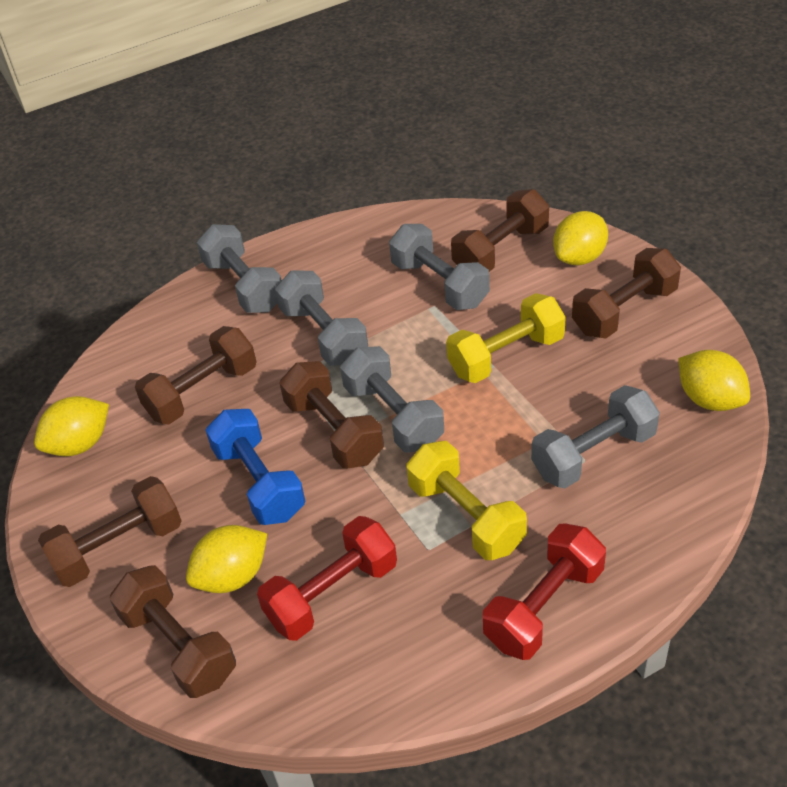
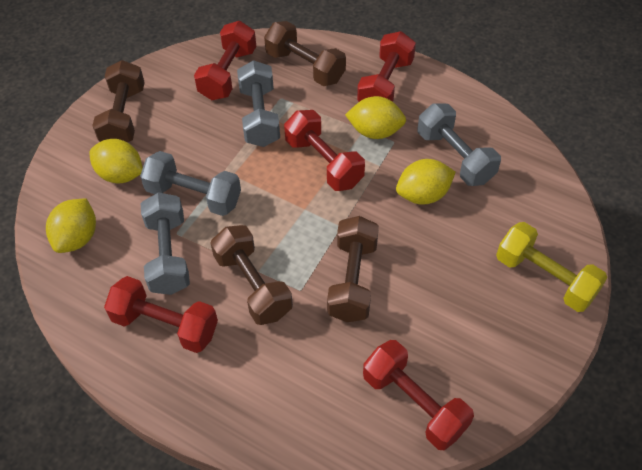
blue dumbbell: [205,409,305,525] = 1 -> none = 0
brown dumbbell: [38,476,182,587] [109,565,236,698] [135,326,257,424] [280,361,384,468] [451,189,549,272] [572,248,681,339] = 6 -> [92,60,145,142] [210,225,293,325] [264,21,346,86] [327,216,379,322] = 4
grey dumbbell: [197,224,282,313] [275,270,368,366] [340,346,444,452] [389,224,490,310] [531,385,660,489] = 5 -> [140,151,241,216] [141,192,190,295] [237,60,280,147] [418,103,501,186] = 4
red dumbbell: [257,516,397,641] [483,523,606,660] = 2 -> [104,276,218,353] [194,21,256,100] [284,110,365,191] [357,31,416,102] [363,340,474,450] = 5
yellow dumbbell: [407,441,527,560] [446,293,566,383] = 2 -> [496,222,607,312] = 1

